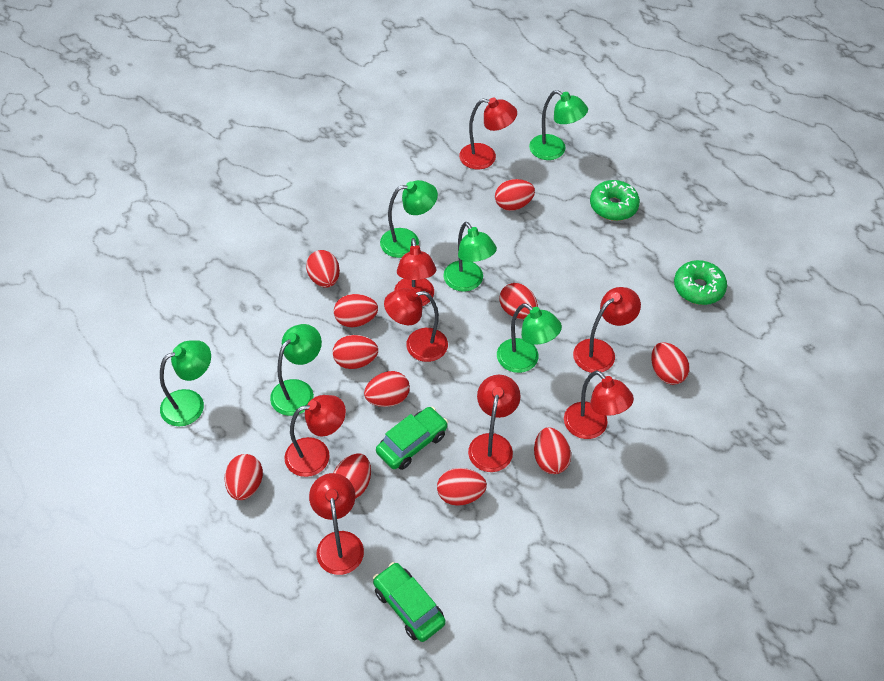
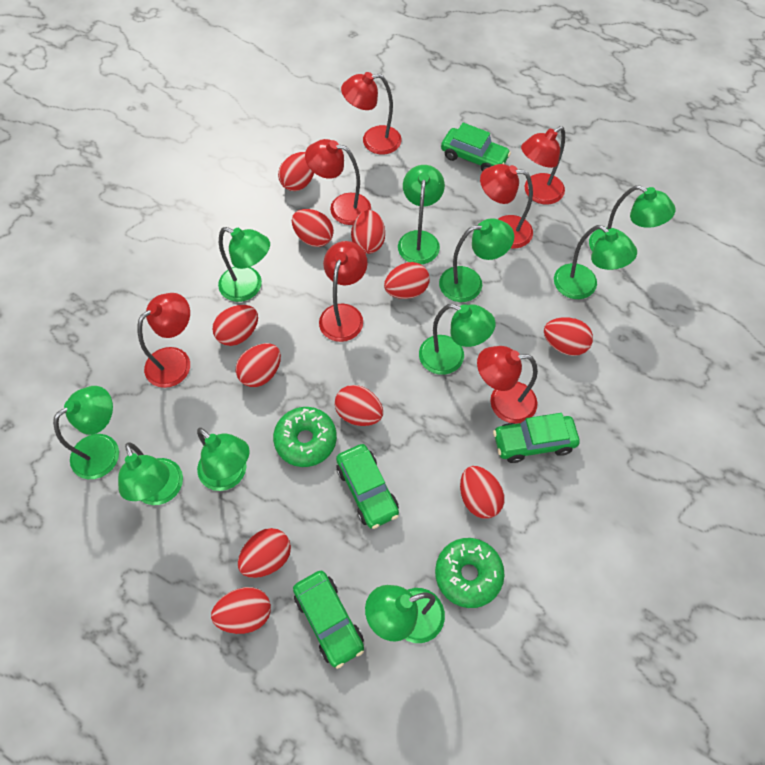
green car: [373,562,446,642] [376,407,448,470] = 2 -> [293,571,364,669] [336,444,399,529] [441,123,511,172] [493,413,580,463] = 4
green lamp: [160,340,211,427] [270,324,322,416] [380,180,438,258] [443,222,497,292] [497,303,562,373] [529,90,588,160] = 6 -> [53,386,119,479] [118,442,183,505] [197,428,250,491] [218,227,270,302] [365,585,445,643] [398,165,445,264] [419,304,495,375] [439,218,514,302] [554,225,637,299] [589,185,676,252] = 10
red lamp: [285,395,346,477] [309,473,364,575] [384,288,448,362] [394,238,436,306] [459,98,517,170] [468,375,521,472] [564,371,634,439] [573,287,641,373] = 8 -> [137,293,190,388] [305,139,371,225] [319,241,368,342] [341,72,401,154] [477,346,538,424] [480,164,533,248] [521,126,565,204] = 7

